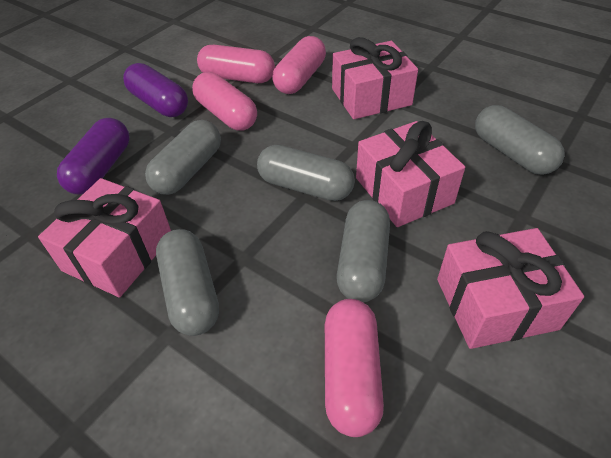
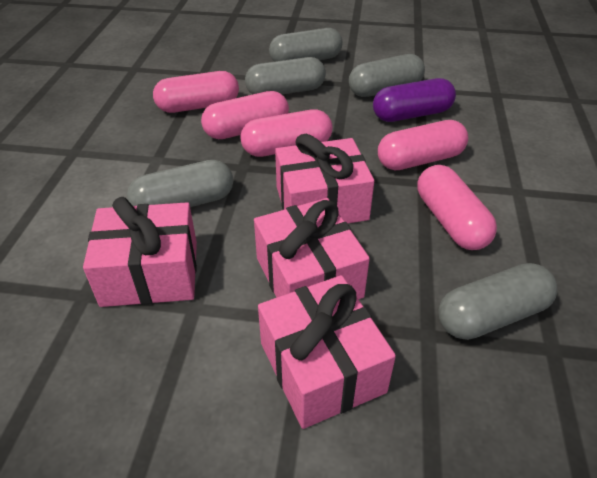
pink capsule: [192,72,257,130] [197,45,275,83] [272,36,326,94] [325,299,384,437] = 4 -> [153,71,239,113] [201,91,289,139] [240,109,333,157] [378,120,468,170] [417,165,497,250] = 5
purple capsule: [57,118,129,194] [123,63,188,117] = 2 -> [373,78,456,122] = 1

